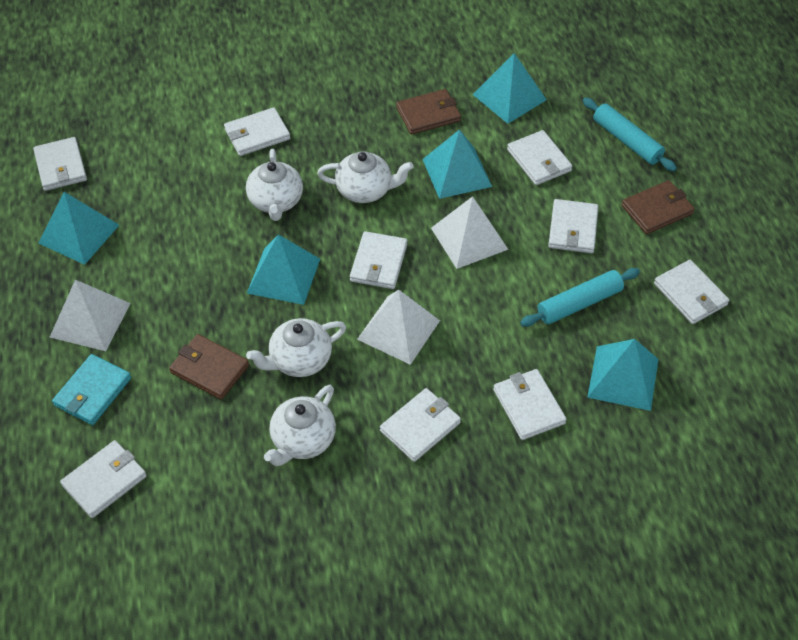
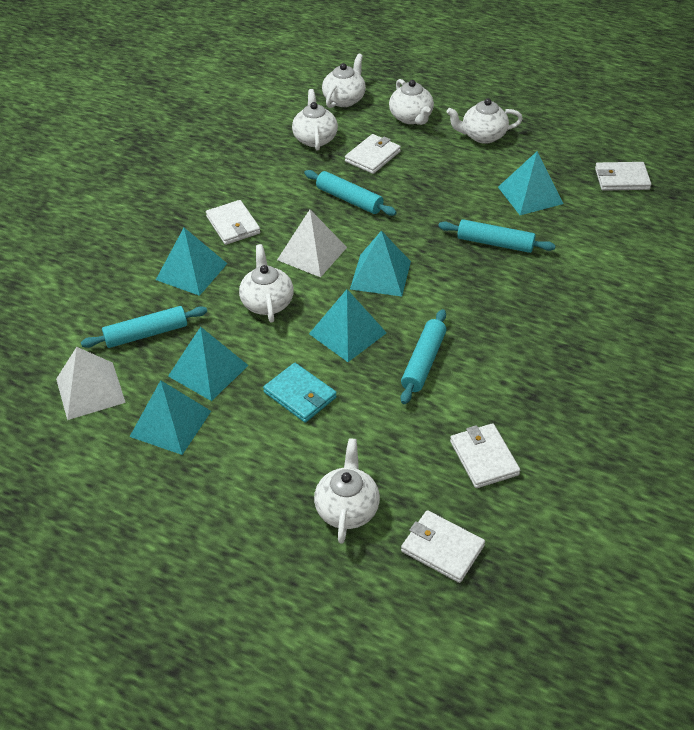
brown wallet: [169,334,249,400] [396,89,461,135] [622,180,695,234] = 3 -> none = 0
turquoise pyramid: [38,192,119,265] [247,234,320,305] [423,129,492,199] [473,53,547,124] [587,339,659,411] = 5 -> [130,380,211,455] [156,228,227,296] [168,327,249,401] [309,289,387,362] [350,231,411,297] [498,151,563,215] = 6
turquoise rolling pin: [520,268,640,327] [583,98,677,172] = 2 -> [81,306,207,348] [304,170,397,216] [401,309,446,404] [438,219,556,253] = 4
white pyramid: [50,280,131,351] [357,290,440,365] [431,196,509,269] = 3 -> [56,347,126,420] [277,210,347,277] = 2
white teapot: [246,149,303,221] [246,318,346,377] [264,385,336,466] [317,151,413,203] = 4 -> [239,244,294,323] [292,89,338,151] [314,438,380,544] [322,54,366,108] [389,79,434,125] [447,98,523,144] = 6
white wallet: [33,137,87,191] [60,440,147,518] [224,107,290,156] [350,231,407,289] [380,388,461,462] [493,369,567,440] [507,130,572,185] [548,199,598,253] [654,260,729,324] = 9 -> [206,200,260,245] [345,134,401,174] [401,510,485,583] [450,423,520,488] [595,162,651,191] = 5

